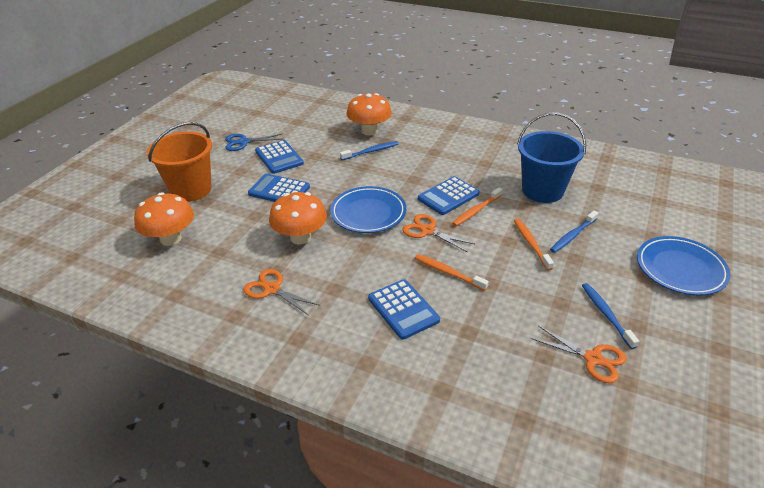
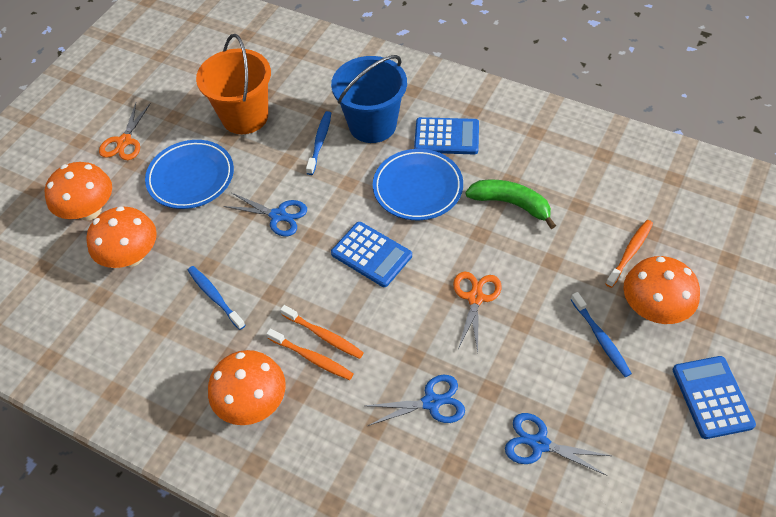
blue calculator: [248,174,310,202] [255,140,304,174] [368,279,440,340] [418,176,480,215] = 4 -> [331,222,412,287] [414,117,479,154] [673,356,756,439] = 3
blue scissors: [225,133,283,151] = 1 -> [223,193,307,236] [365,375,465,426] [505,413,611,476] = 3
green banana: none = 0 -> [465,180,556,229] = 1
orange mushroom: [134,192,194,246] [269,192,327,245] [347,93,392,136] = 3 -> [45,162,112,221] [86,206,157,268] [208,350,286,425] [624,256,700,324] = 4
orange scissors: [243,269,320,316] [402,214,474,252] [531,326,627,383] = 3 -> [99,103,151,160] [453,272,502,352] = 2

